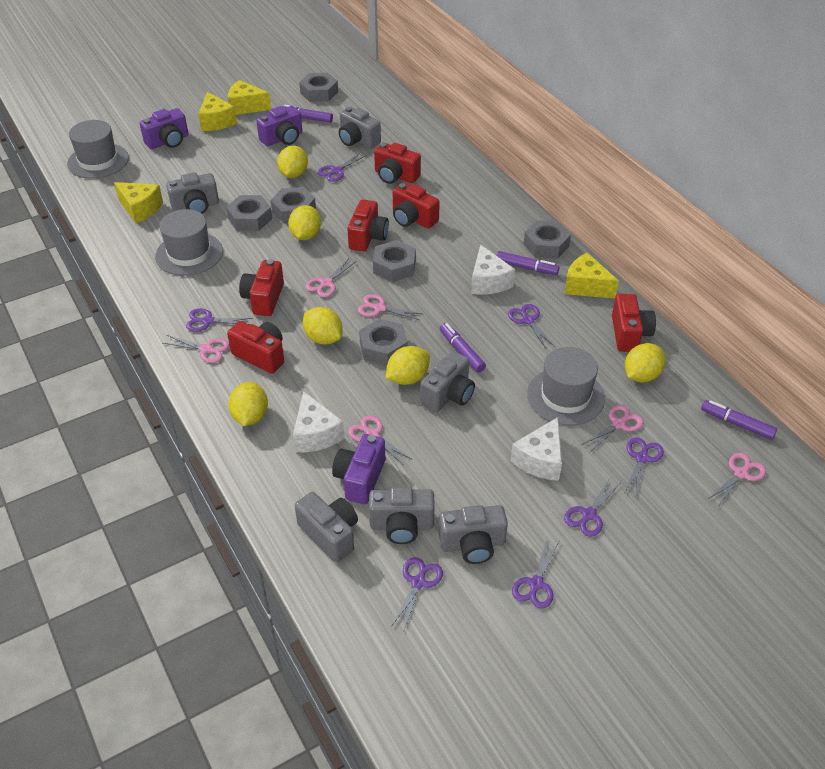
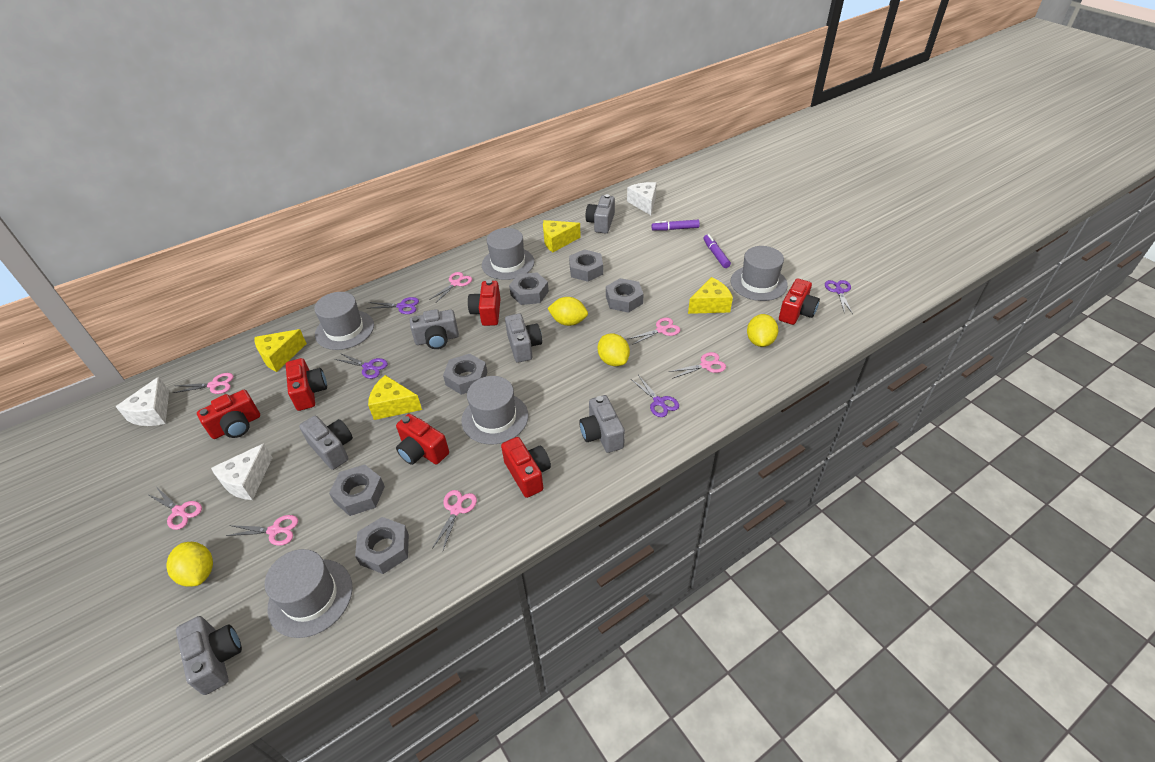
grey hat: [67,120,129,179] [155,209,223,276] [527,347,605,426] = 3 -> [265,549,353,638] [314,292,374,350] [461,376,528,444] [482,228,534,280] [731,246,788,301] = 5
pink scissors: [163,335,229,363] [306,258,357,297] [348,415,411,465] [358,294,422,320] [581,405,643,452] [708,453,766,505] = 6 -> [147,488,202,530] [173,373,234,394] [226,515,298,546] [429,272,472,302] [432,490,477,550] [629,318,680,345] [669,352,726,379] = 7
purple camera: [140,108,188,149] [256,106,302,146] [332,434,386,504] = 3 -> none = 0
purple marker: [282,105,333,123] [440,323,486,372] [496,251,559,275] [701,400,777,440] = 4 -> [652,220,700,231] [703,234,731,268] = 2
purple scissors: [186,308,253,332] [318,153,365,182] [391,557,443,630] [508,304,555,349] [512,539,559,608] [564,478,620,537] [624,437,664,495] = 7 -> [335,353,388,379] [369,297,419,314] [631,375,679,417] [825,280,853,314] = 4
yellow lemon: [228,382,268,426] [277,146,308,178] [288,205,321,240] [303,307,343,345] [386,346,430,385] [625,343,665,382] = 6 -> [166,542,213,587] [547,297,588,326] [598,334,630,366] [747,314,779,347] = 4

